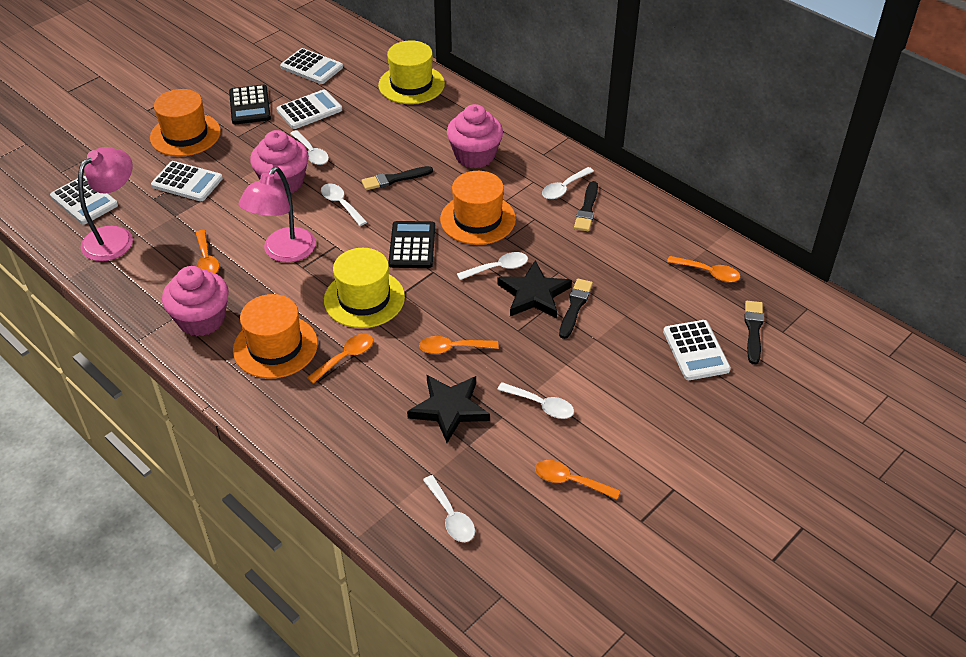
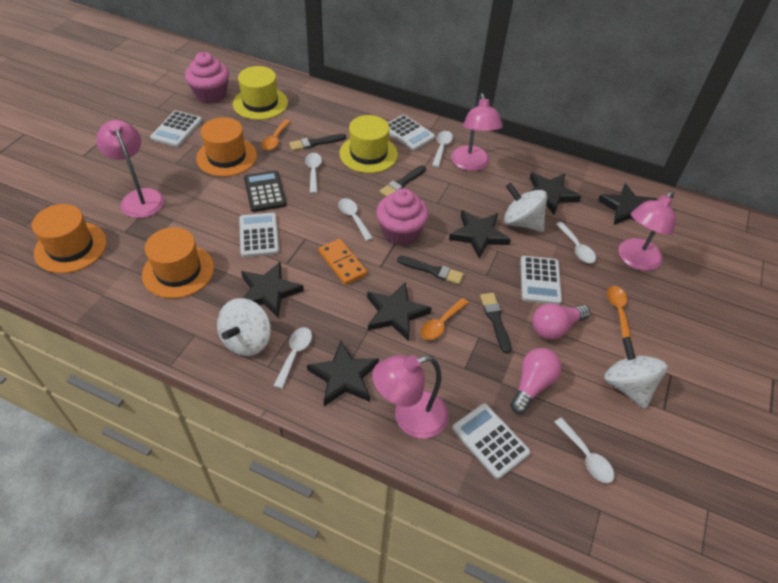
black calculator: [229,85,271,124] [388,221,435,268] = 2 -> [244,170,286,212] = 1
black star: [407,375,490,443] [497,260,572,318] = 2 -> [241,262,304,318] [307,341,379,406] [367,282,432,341] [449,210,511,258] [529,172,581,215] [598,183,657,225] = 6
orange domino: none = 0 -> [318,239,367,285] = 1
orange spoon: [195,230,219,274] [307,334,373,384] [419,336,499,354] [535,460,620,500] [667,256,740,282] = 5 -> [261,119,291,151] [420,298,469,340] [607,286,632,342] = 3
pink cupcake: [162,266,229,336] [250,130,309,193] [447,104,503,168] = 3 -> [185,52,229,103] [376,188,429,245] = 2
pink lamp: [78,147,133,261] [239,167,316,262] = 2 -> [96,120,165,218] [372,355,449,439] [451,93,503,171] [618,191,676,271] = 4
pink light bulb: none = 0 -> [510,348,562,414] [532,303,590,340] = 2
white spinning top: none = 0 -> [217,298,271,356] [504,183,547,232] [604,337,668,409] = 3

